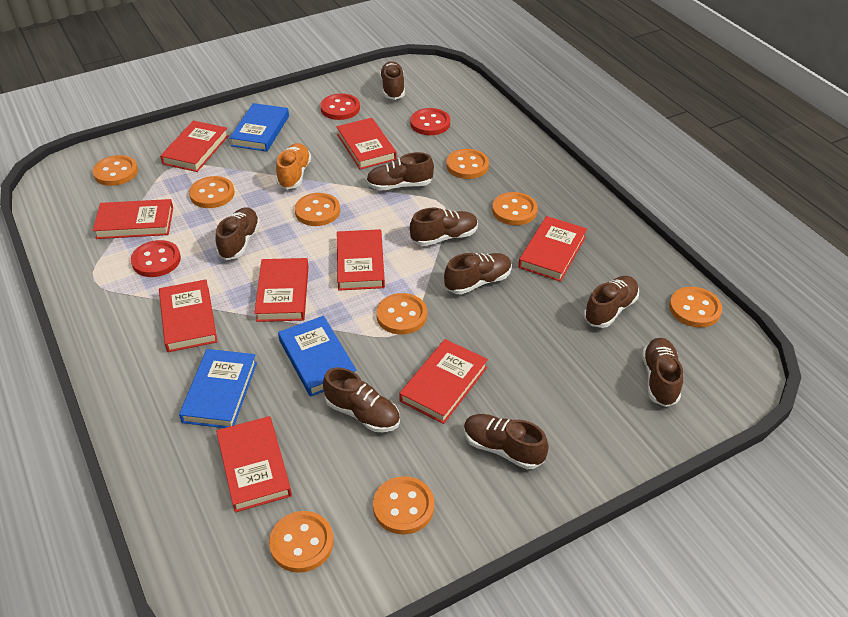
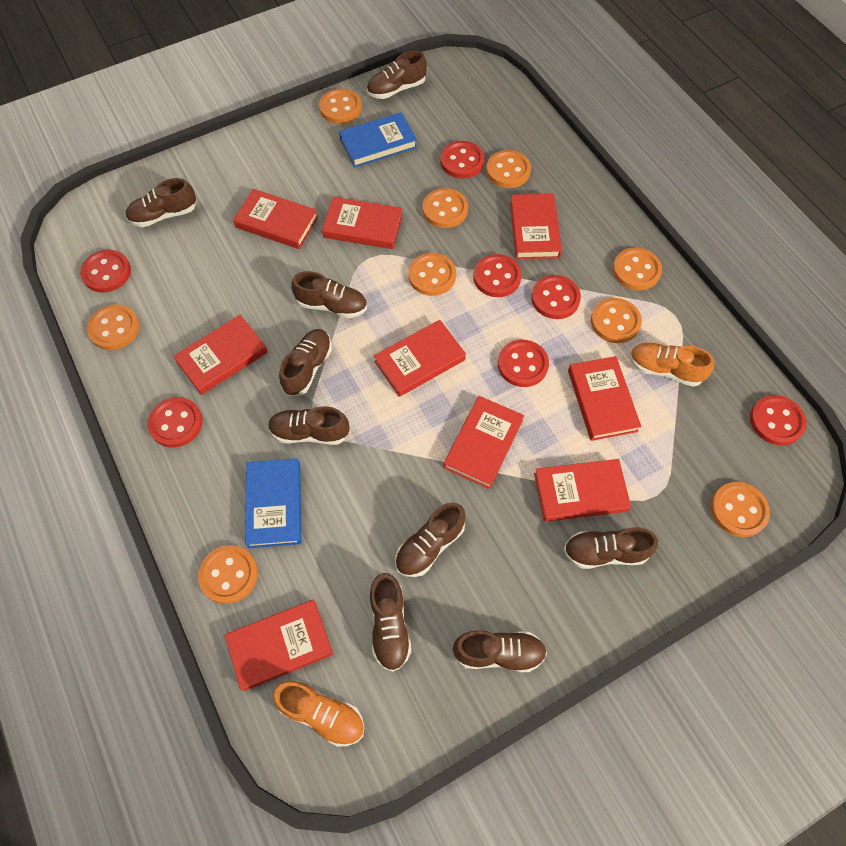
blue book: [179,349,257,428] [230,103,289,152] [278,316,357,397] = 3 -> [245,458,301,548] [339,112,417,168] = 2
orange shoe: [276,143,311,190] = 1 -> [273,681,364,747] [630,343,714,387] = 2
red button: [131,240,181,277] [320,93,360,120] [410,108,450,135] = 3 -> [80,250,131,293] [147,397,203,447] [440,141,484,179] [473,254,522,297] [498,340,549,387] [531,275,581,319] [750,395,806,445] = 7

